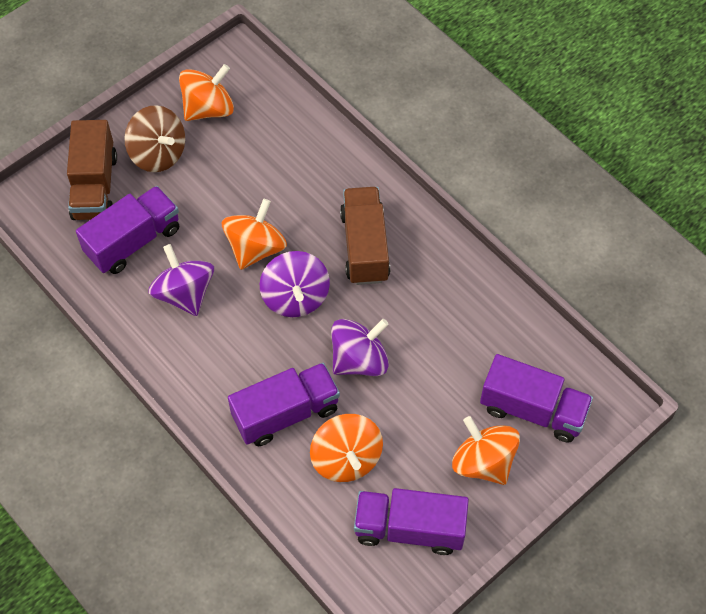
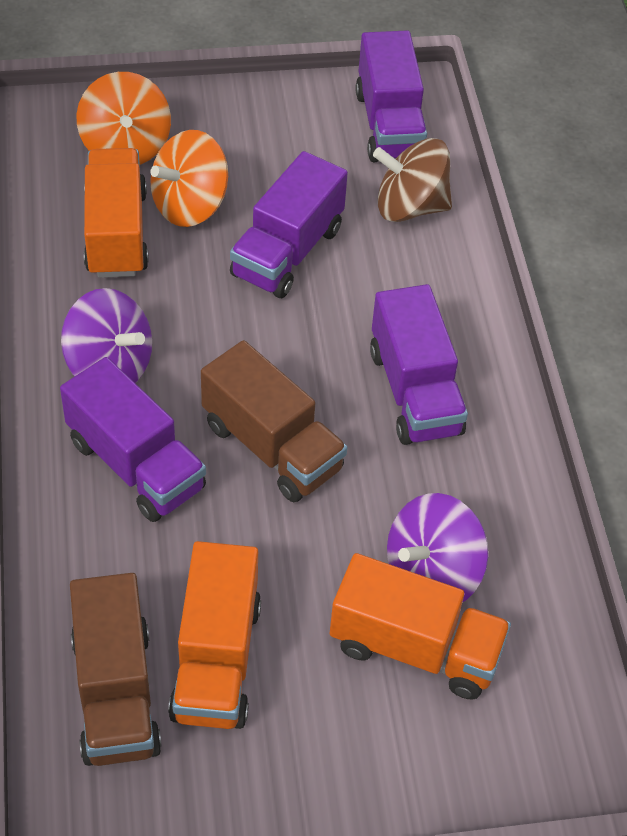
orange spinning top: [179,64,234,121] [222,199,287,270] [310,414,383,482] [452,416,520,485] = 4 -> [77,72,171,165] [150,130,228,227] = 2
orange truck: none = 0 -> [84,148,149,278] [168,541,261,729] [330,553,511,699] = 3
purple spinning top: [148,244,214,316] [260,251,330,317] [331,319,389,376] = 3 -> [61,288,152,383] [387,493,489,602] = 2

